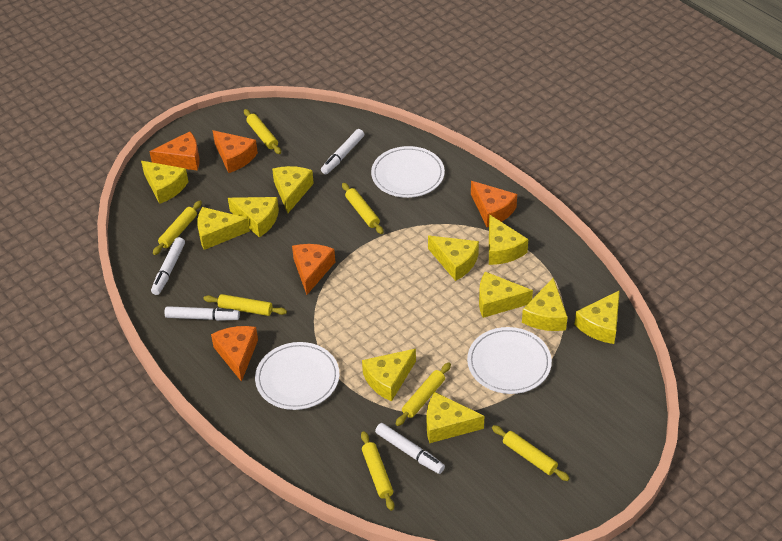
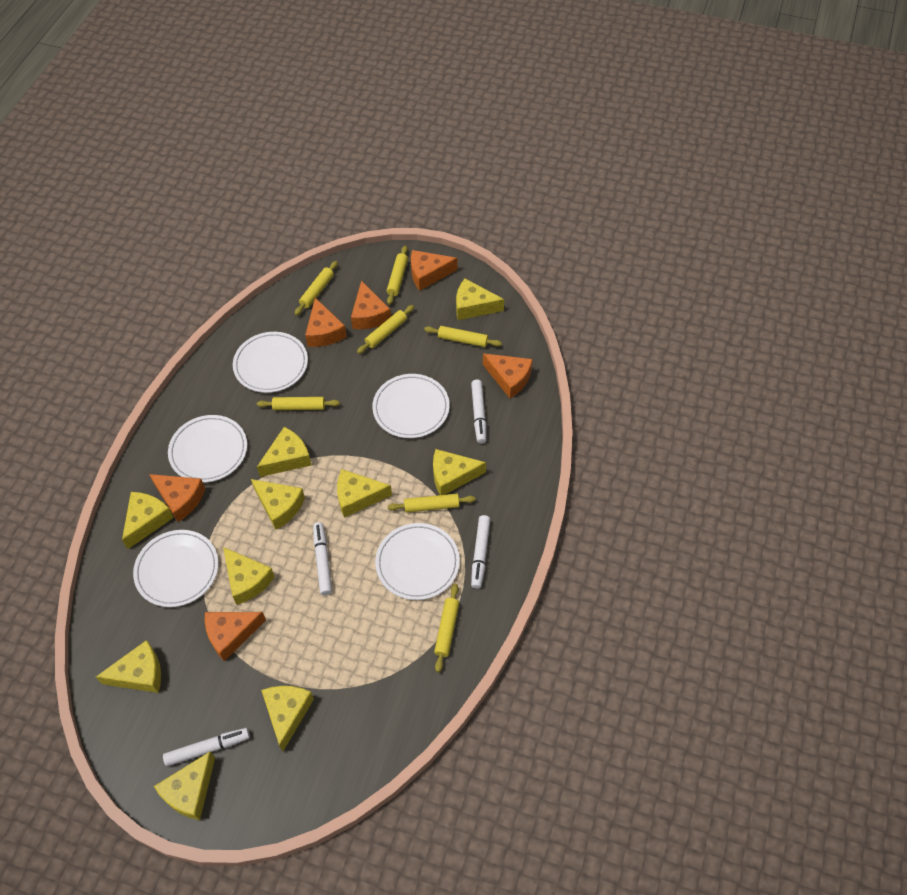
orange cheese: [149,132,200,171] [211,326,258,382] [212,130,258,173] [292,244,335,295] [471,181,517,227] = 5 -> [149,474,205,522] [205,612,266,661] [305,298,347,347] [351,281,391,329] [411,250,458,291] [483,353,532,399] = 6
white plate: [255,342,339,410] [371,146,445,198] [467,327,552,394] = 3 -> [133,530,219,607] [168,415,247,483] [233,332,308,393] [372,374,450,438] [375,523,460,600] = 5
yellow cheese: [141,161,188,204] [197,207,250,250] [228,197,279,237] [272,166,314,213] [362,349,416,402] [427,392,484,443] [428,236,479,281] [479,272,533,318] [489,215,528,265] [522,278,568,331] [574,290,620,344] = 11 -> [96,640,161,693] [122,492,174,549] [154,751,215,820] [223,547,275,605] [251,479,305,530] [257,427,311,477] [261,686,314,752] [337,469,392,518] [433,449,486,495] [456,279,504,320] = 10

